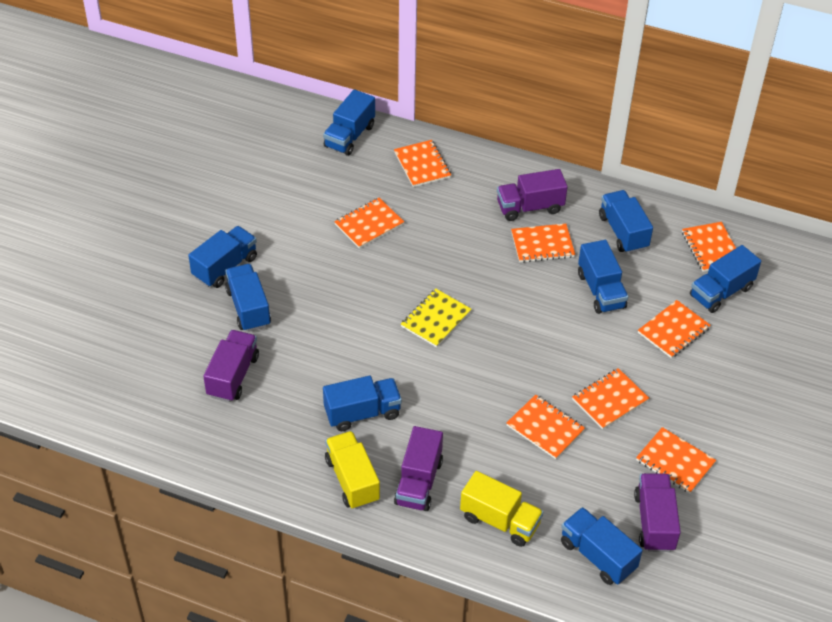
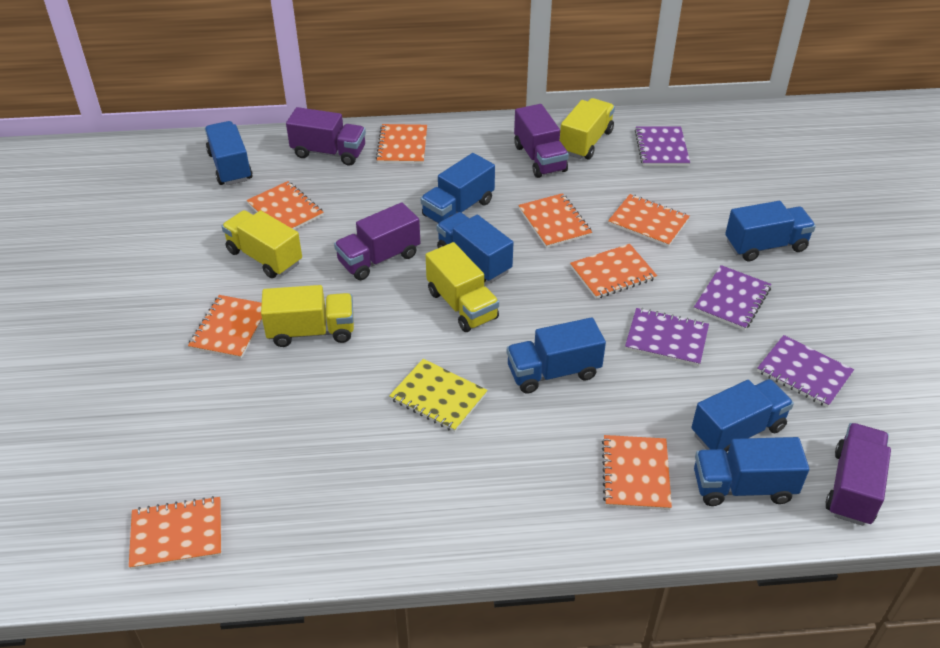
blue truck: [188,226,257,288] [225,264,271,332] [323,89,375,156] [323,376,402,431] [561,507,643,585] [578,240,628,314] [599,190,653,254] [690,245,761,313] = 8 -> [205,121,253,185] [420,153,495,224] [436,212,513,283] [507,317,606,394] [692,379,794,454] [694,437,809,506] [725,201,816,261] = 7
purple notebook: none = 0 -> [625,308,709,366] [635,126,690,166] [694,265,771,330] [757,335,854,408] = 4
yellow truck: [325,431,380,510] [460,471,543,547] = 2 -> [222,210,302,278] [261,285,354,347] [426,242,499,332] [560,98,615,160] = 4

